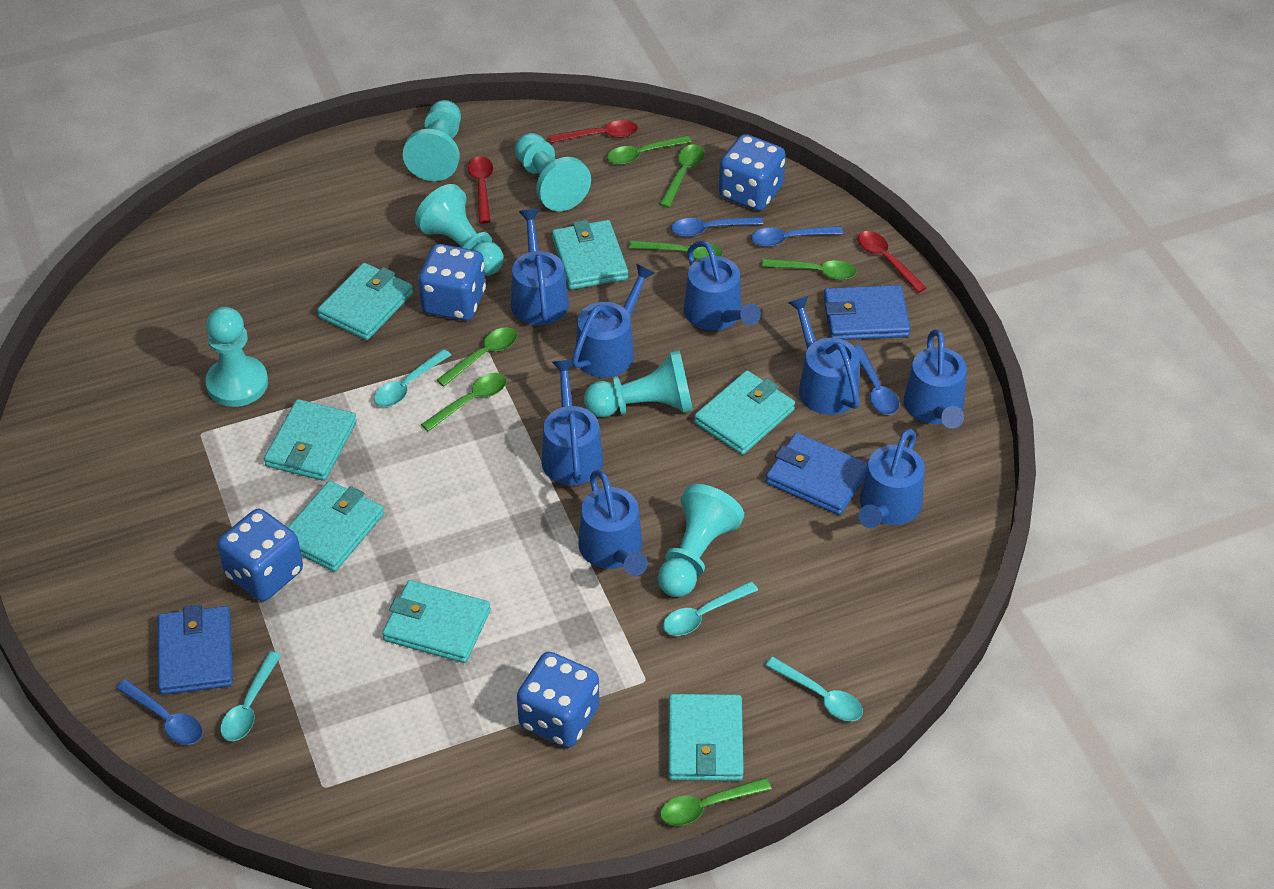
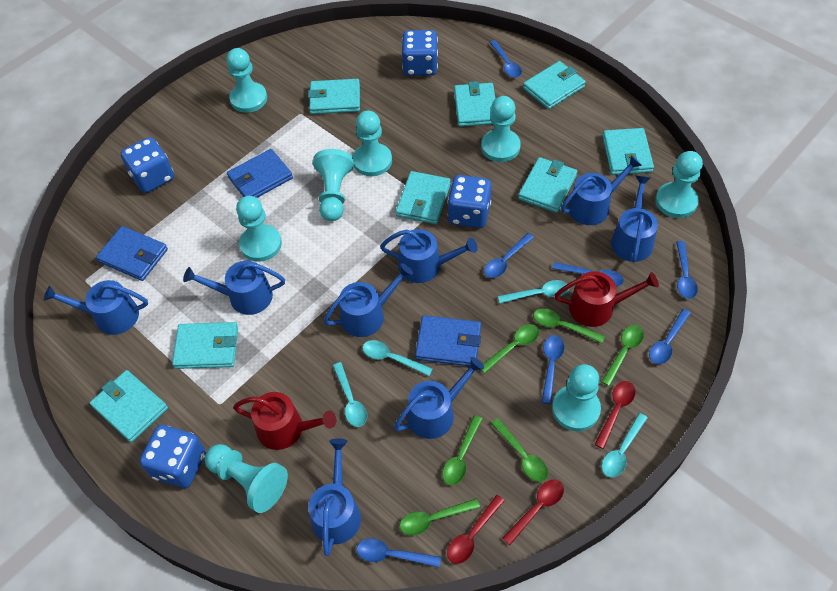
blue spoon: [116,679,203,745] [671,216,763,237] [751,226,843,247] [854,345,899,415] = 4 -> [357,538,441,568] [484,233,534,278] [490,40,522,78] [541,335,564,404] [553,262,624,287] [649,309,691,364] [676,241,698,299] = 7
green spoon: [421,373,507,432] [437,327,517,387] [607,135,692,165] [629,240,723,260] [659,144,704,208] [660,778,772,826] [761,259,857,280] = 7 -> [400,498,480,535] [442,415,482,485] [481,324,539,373] [491,418,548,482] [533,309,605,343] [601,325,644,386] = 6
red watering can: none = 0 -> [233,392,336,450] [554,271,659,327] = 2
turquoise pawn: [205,307,268,407] [403,100,461,181] [415,184,504,276] [515,133,591,211] [584,350,693,417] [658,484,744,597] = 6 -> [205,444,288,513] [226,48,267,113] [236,196,282,262] [313,149,354,221] [353,111,392,176] [481,96,521,162] [552,364,601,431] [655,151,703,218] = 8
turquoise wallet: [264,399,357,481] [288,481,384,572] [317,263,413,340] [382,580,491,663] [552,220,628,290] [668,694,744,781] [694,371,795,455] = 7 -> [90,370,168,442] [172,322,238,369] [308,79,360,114] [396,171,451,224] [454,81,495,127] [518,157,577,213] [523,61,586,109] [603,128,654,175] = 8

